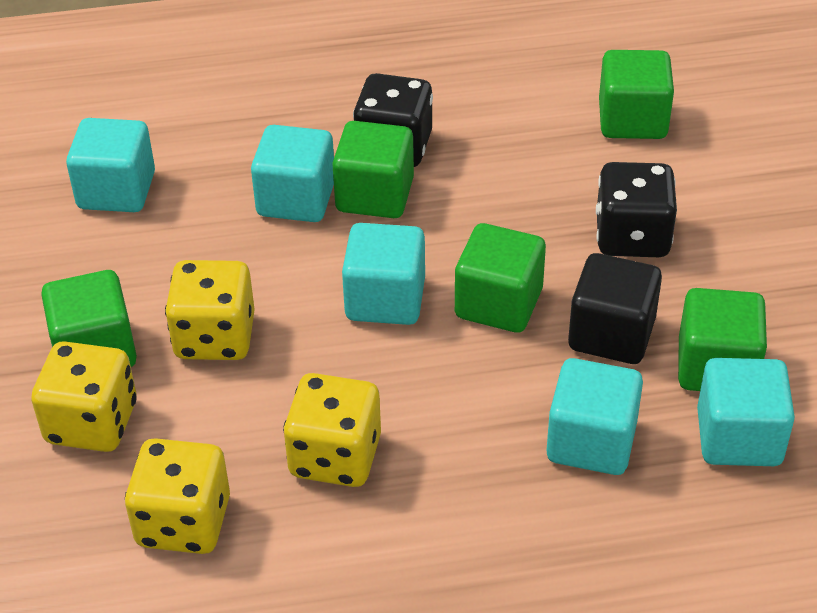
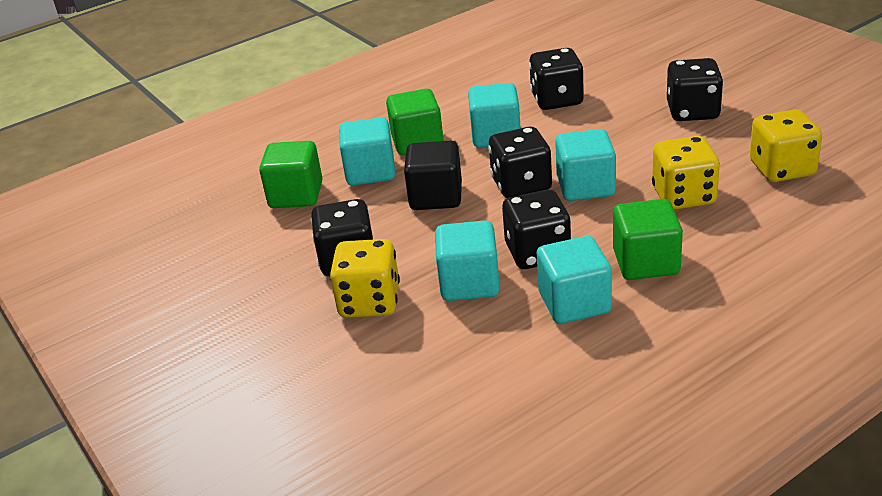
black dice: [353,73,433,167] [596,162,677,257] = 2 -> [311,199,373,276] [488,127,552,198] [502,190,571,269] [529,48,584,110] [667,58,723,121] = 5
green cube: [41,270,137,367] [332,121,414,218] [455,223,546,333] [599,50,674,139] [678,288,767,391] = 5 -> [259,141,323,208] [386,89,444,155] [613,199,683,280] = 3
yellow dice: [31,341,137,452] [125,438,230,554] [165,260,255,360] [283,373,381,487] = 4 -> [330,239,400,318] [652,136,720,210] [750,109,822,182] = 3

